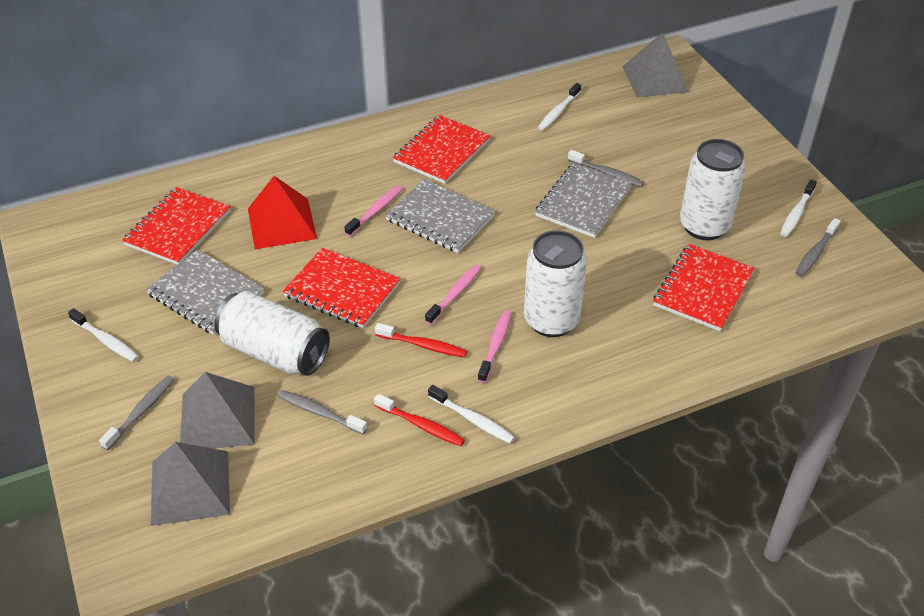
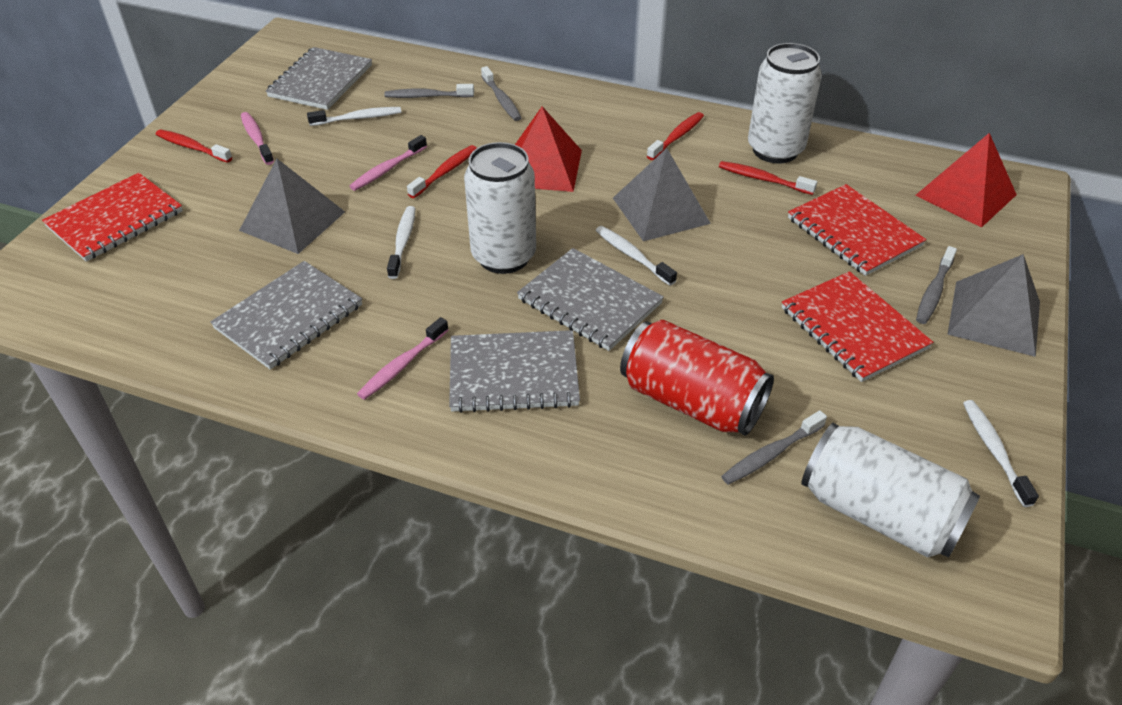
grey notebook: [146,249,264,335] [385,179,495,253] [535,162,632,238] = 3 -> [210,261,362,370] [266,47,372,110] [449,330,580,413] [517,248,664,351] = 4
red can: none = 0 -> [620,320,774,436] = 1
red notebook: [122,187,231,265] [283,248,400,328] [393,115,491,184] [653,244,755,331] = 4 -> [42,173,183,262] [782,271,933,382] [788,184,926,276] = 3
red pyramid: [248,176,317,249] = 1 -> [515,106,582,192] [915,133,1017,228] = 2
red toothbrush: [374,394,465,446] [375,323,467,358] = 2 -> [156,130,232,163] [407,145,477,198] [647,112,704,160] [719,161,817,195] = 4

